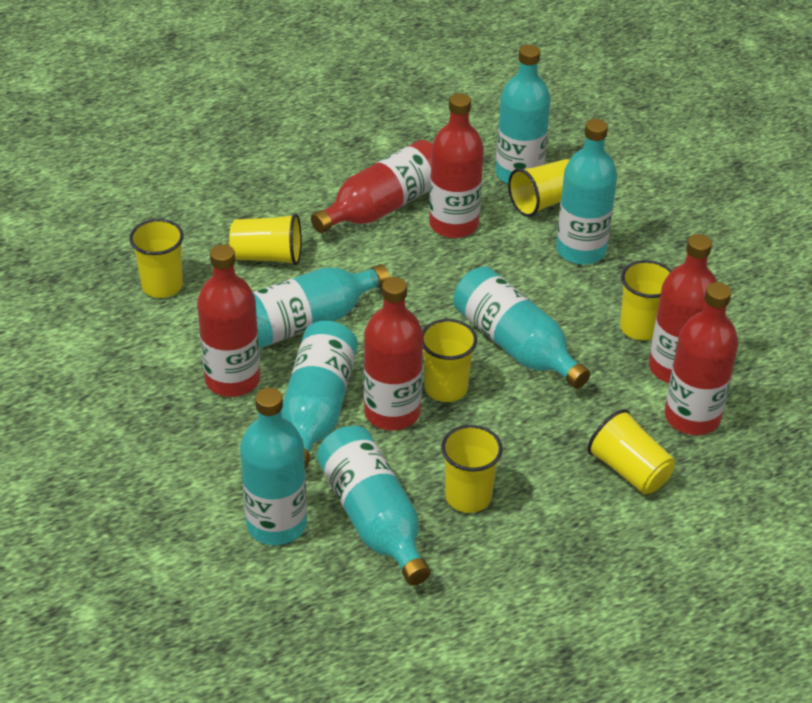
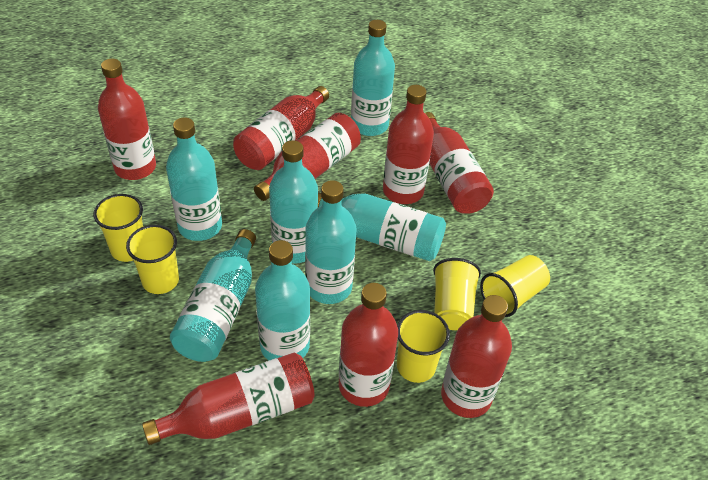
red bottle: [197,244,260,397] [311,140,432,233] [364,277,423,430] [429,93,484,238] [649,234,717,383] [665,282,738,435] = 6 -> [98,59,156,180] [142,353,315,445] [233,86,329,170] [254,113,361,201] [339,283,398,407] [383,85,434,204] [425,112,494,214] [441,295,512,418] = 8
yellow cup: [129,219,184,298] [229,213,302,265] [422,319,477,402] [441,425,503,513] [508,159,569,217] [587,409,675,494] [620,260,672,340] = 7 -> [93,194,143,262] [126,225,179,294] [397,310,450,383] [433,258,481,330] [480,255,550,317] = 5

